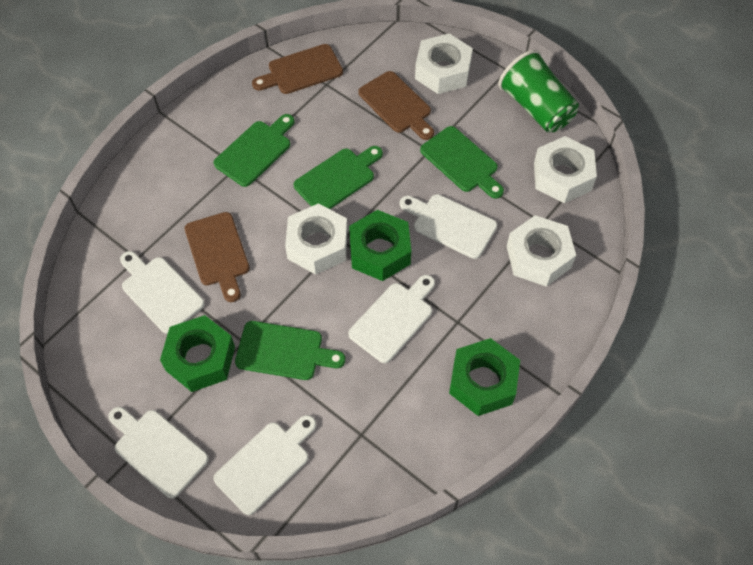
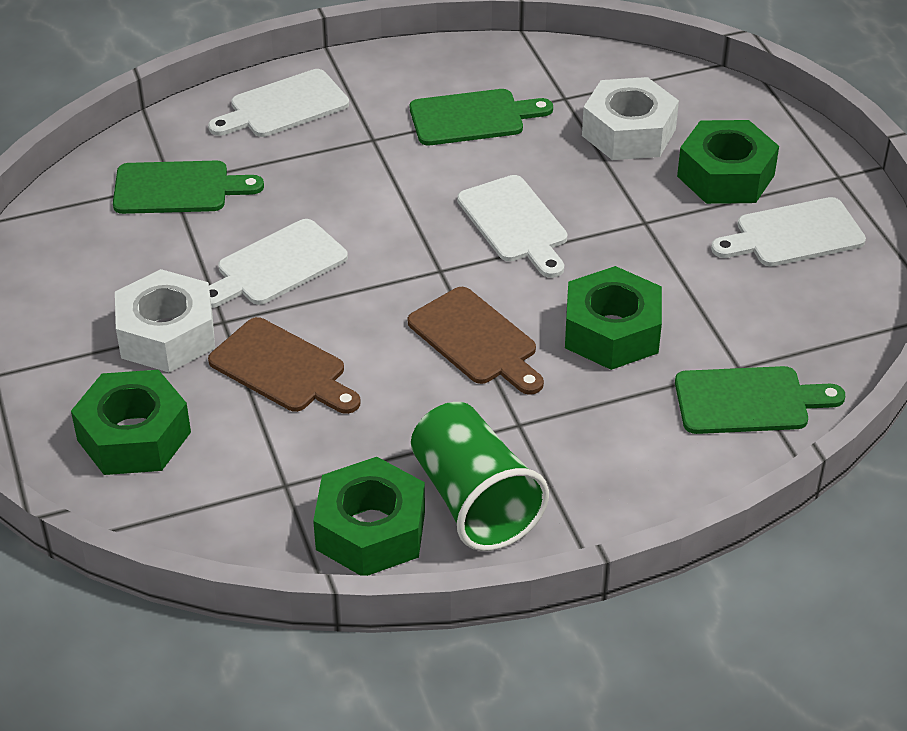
brown cutting board: [185,212,250,302] [252,44,343,94] [358,71,434,140] = 3 -> [208,317,361,414] [408,287,544,395] = 2
green cutting board: [213,114,295,187] [235,321,345,380] [294,146,383,209] [420,126,504,199] = 4 -> [113,160,264,214] [410,89,553,145] [675,366,845,434] = 3
green nut: [160,315,235,392] [349,210,411,281] [449,338,520,416] = 3 -> [71,370,191,475] [313,457,425,576] [565,266,662,370] [677,120,779,204] = 4
white cutting board: [108,407,209,498] [120,251,205,334] [214,415,316,515] [348,275,435,363] [400,194,497,259] = 5 -> [208,69,349,137] [209,219,348,308] [457,175,568,278] [711,197,866,267] = 4
white nut: [285,203,348,275] [415,33,473,94] [507,215,576,287] [534,136,597,203] = 4 -> [115,269,215,373] [582,77,679,160] = 2

